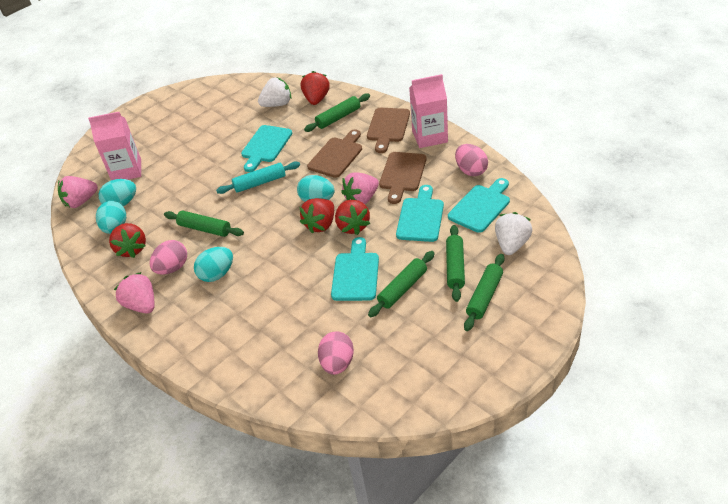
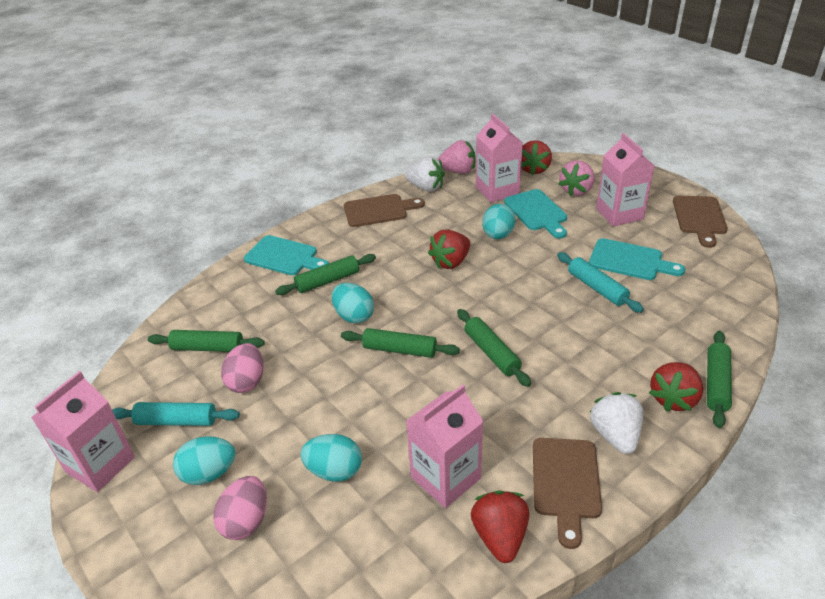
pink carton: [88,112,141,180] [409,74,448,148] = 2 -> [31,371,135,492] [406,385,484,508] [476,114,523,202] [596,133,655,227] = 4
pink egg: [150,240,187,275] [318,331,354,375] [455,144,488,176] = 3 -> [213,476,267,540] [221,343,264,393] = 2
pink strawberry: [58,176,98,208] [114,272,155,313] [341,173,379,204] = 3 -> [437,140,476,174] [559,160,595,196] = 2
turquoise cutting board: [241,125,292,172] [331,237,379,301] [396,185,444,242] [448,178,510,233] = 4 -> [244,235,329,275] [504,189,567,238] [589,238,685,280] = 3
turquoise rolling pin: [216,161,300,194] = 1 -> [112,402,240,426] [557,252,644,313] = 2

